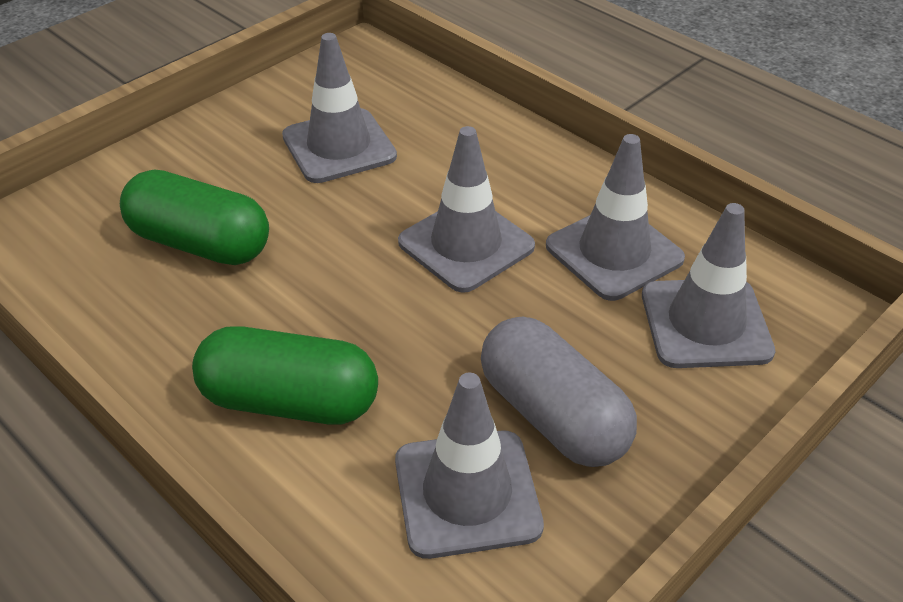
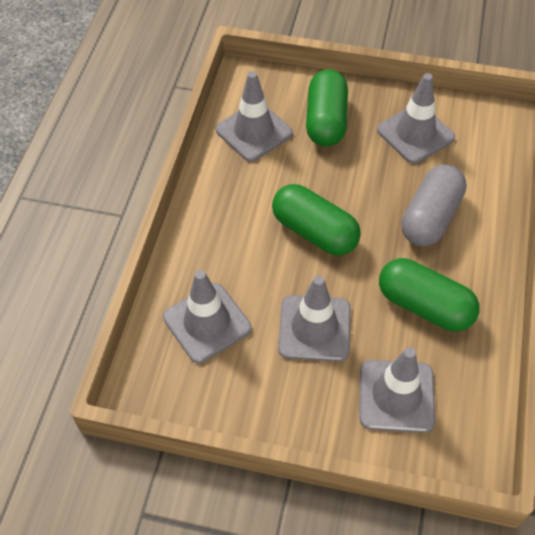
green capsule: [120,170,269,265] [192,326,378,425] = 2 -> [272,184,361,255] [306,69,348,147] [379,258,479,331] = 3

